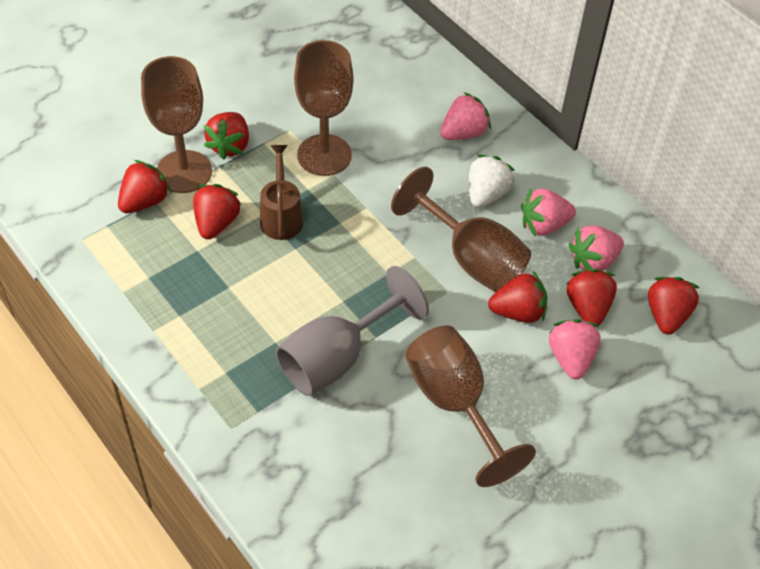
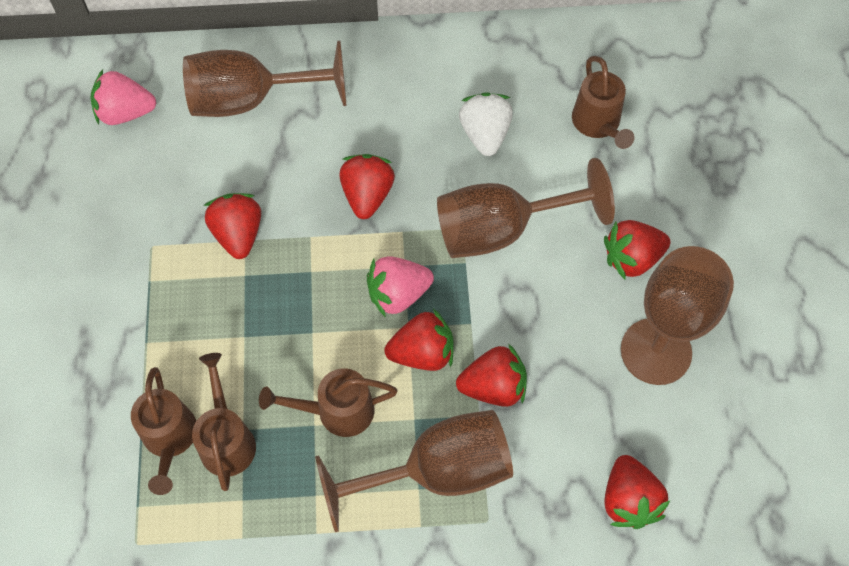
brown watering can: [260,145,303,240] = 1 -> [131,367,196,495] [192,353,256,491] [259,368,398,437] [572,56,635,149] = 4
grey goblet: [276,266,429,396] = 1 -> none = 0
pink strawberry: [440,92,491,140] [521,189,576,236] [549,319,601,379] [568,226,624,271] = 4 -> [90,69,156,125] [367,256,434,317] = 2

